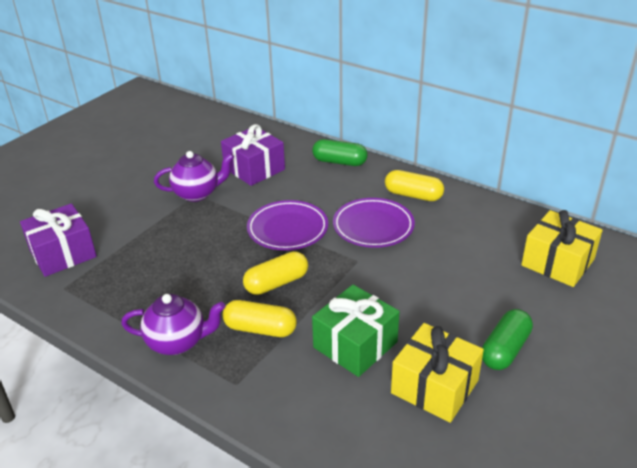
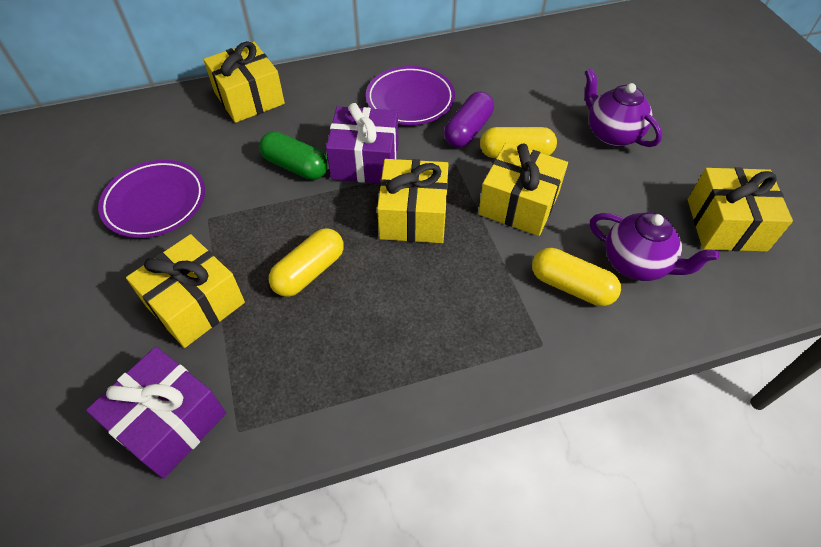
green capsule: [312,139,368,166] [482,309,533,370] = 2 -> [259,131,328,180] = 1
green gift: [312,285,400,377] = 1 -> none = 0
purple capsule: none = 0 -> [444,92,494,148] = 1
yellow gift: [391,323,484,423] [521,210,603,287] = 2 -> [126,234,245,348] [203,41,285,123] [377,159,448,243] [478,142,568,236] [688,168,793,252] = 5

